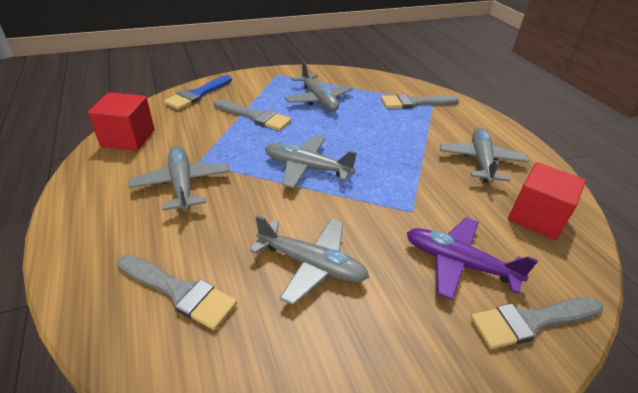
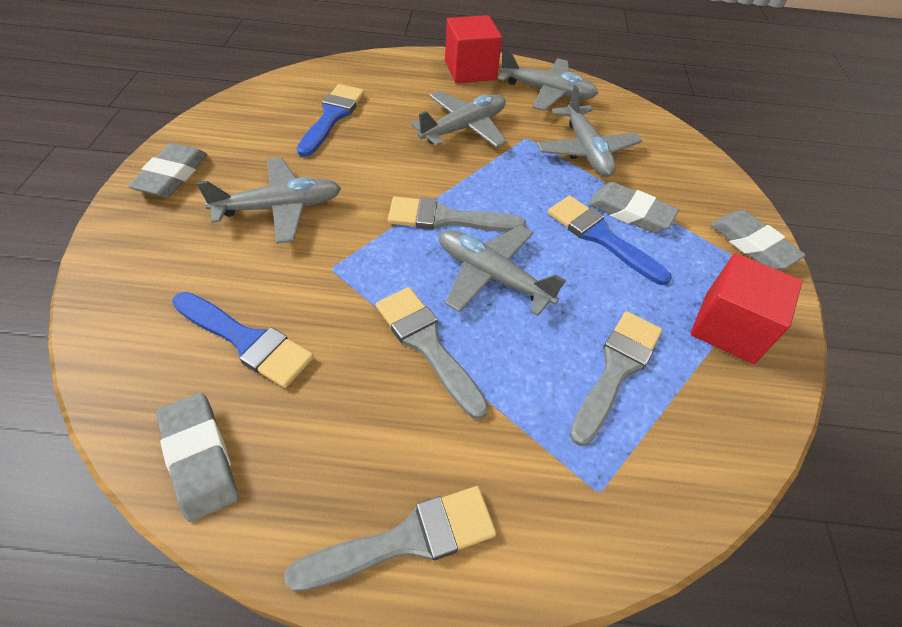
blue brush: [164,75,232,110] = 1 -> [172,292,314,388] [297,84,364,157] [548,195,672,285] = 3
grey eraser: none = 0 -> [128,143,207,197] [156,393,239,522] [588,182,679,233] [710,210,806,270] = 4
purple plane: [407,217,538,300] = 1 -> none = 0

